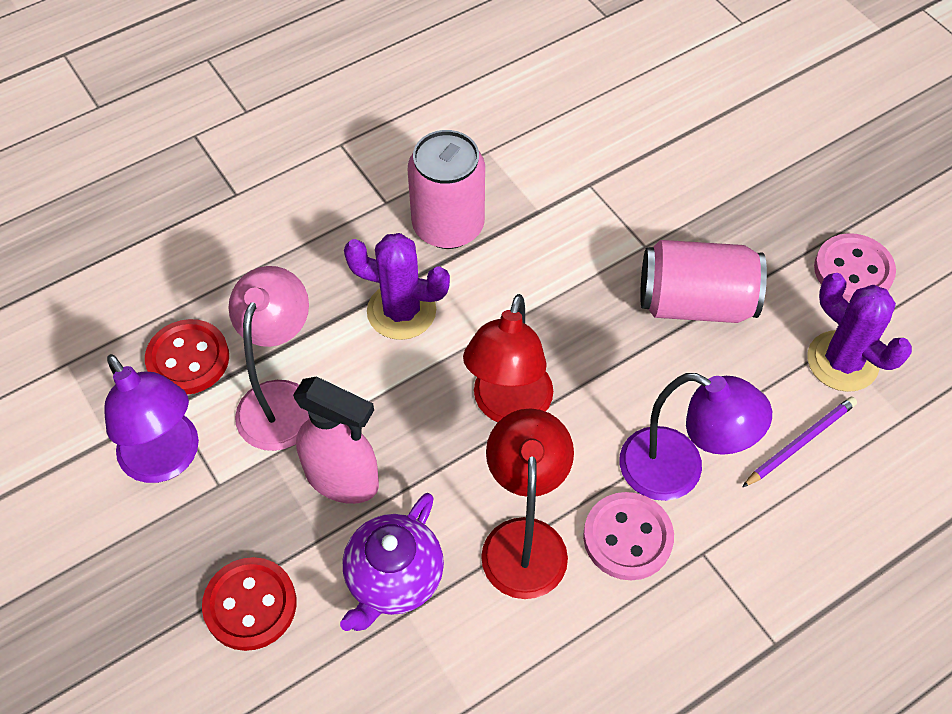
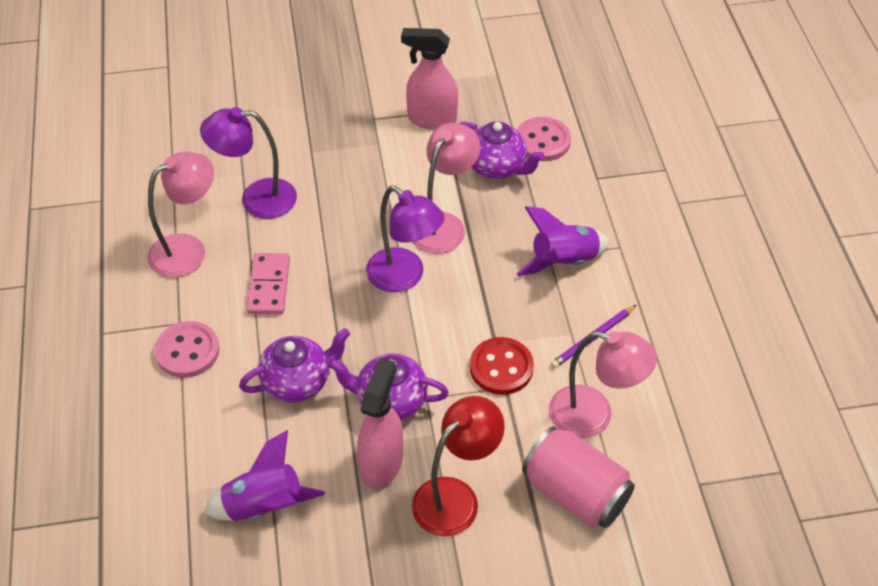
pink can: [408,130,485,249] [640,240,767,323] = 2 -> [522,427,635,528] = 1
pink domino: none = 0 -> [247,253,290,314] = 1
pink lamp: [229,266,310,451] = 1 -> [148,152,214,278] [412,123,480,254] [549,331,657,438] = 3
pink spray bottle: [293,377,379,504] = 1 -> [357,358,403,489] [401,28,458,130] = 2
purple cactus: [344,233,450,340] [807,273,912,392] = 2 -> none = 0
purple rocket: none = 0 -> [203,430,325,521] [516,206,610,276] = 2
purple teapot: [340,493,444,631] = 1 -> [239,328,350,403] [328,353,449,420] [459,121,544,179] = 3
red button: [145,319,229,395] [202,557,296,651] = 2 -> [470,337,534,395] = 1
red lamp: [463,294,553,422] [481,408,574,599] = 2 -> [412,396,505,536] = 1

